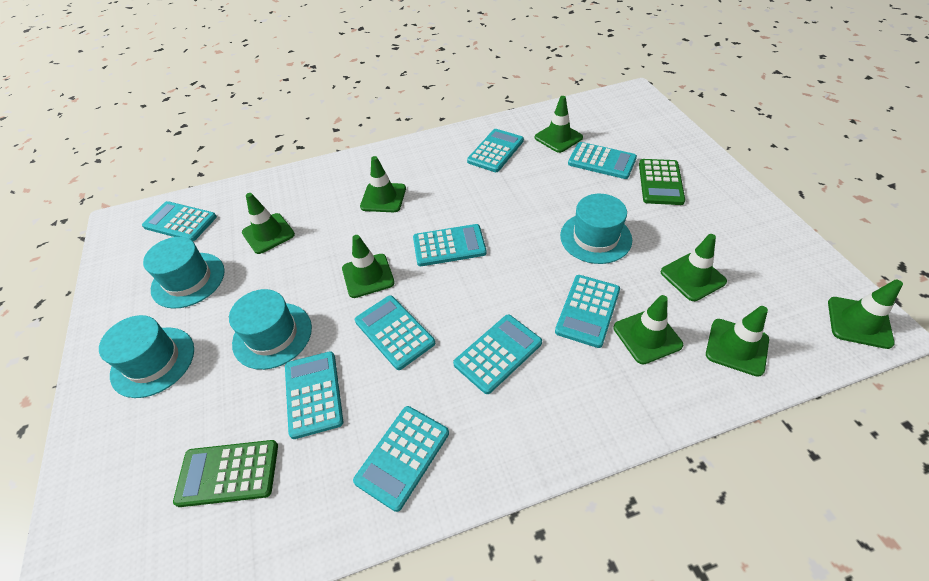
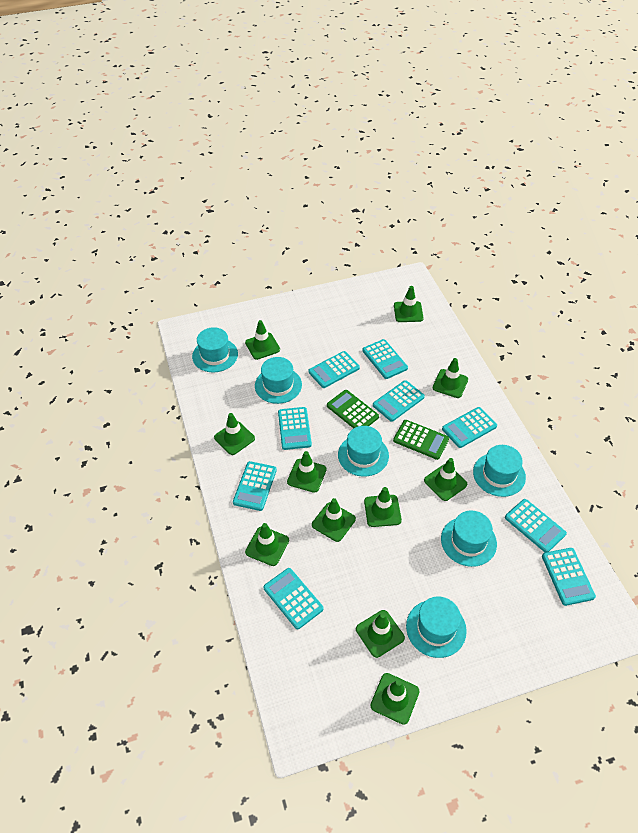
green traffic cone: [242,193,295,254] [342,235,395,298] [360,156,406,212] [535,96,583,153] [613,295,683,365] [661,234,727,301] [706,306,769,377] [828,280,903,349] = 8 -> [214,413,255,455] [245,320,280,360] [245,523,289,566] [287,451,327,493] [312,498,356,542] [356,610,405,658] [364,487,402,527] [370,673,419,725] [394,286,424,322] [424,458,467,501] [433,358,468,398] = 11
turquoise hat: [99,315,194,398] [143,237,225,309] [229,289,312,370] [560,194,632,264] = 4 -> [192,327,238,372] [255,357,302,404] [338,426,389,477] [406,597,467,658] [441,511,497,567] [473,445,526,497] = 6

